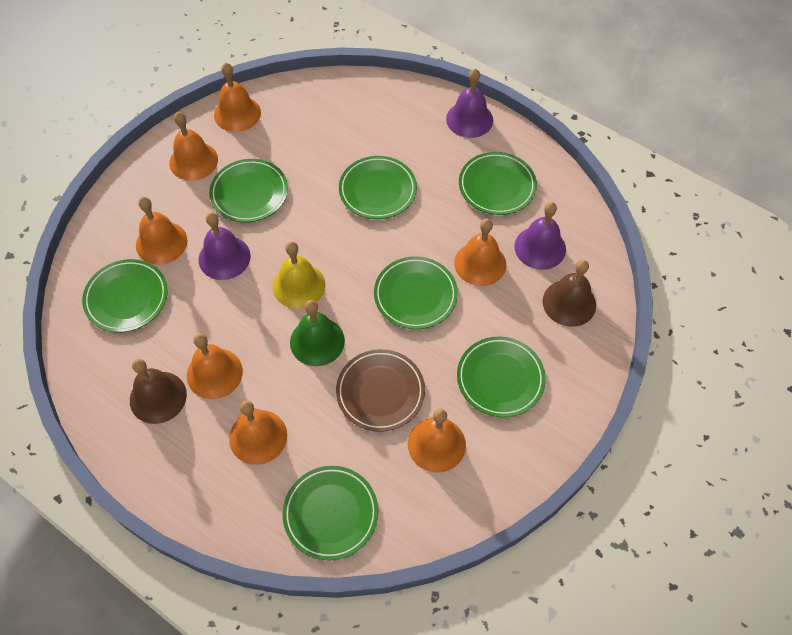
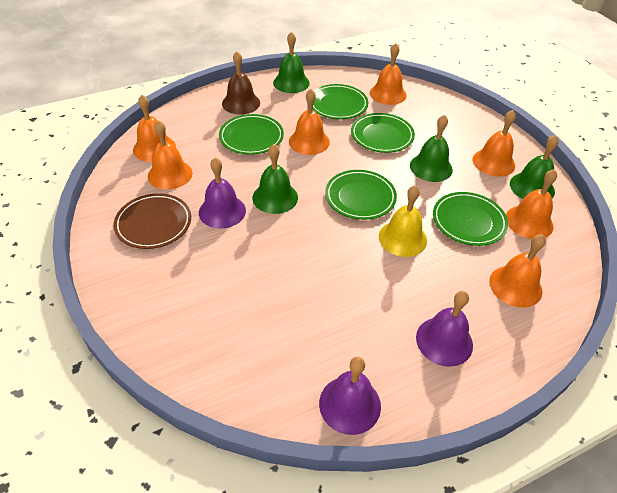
brown bell: [130,359,187,424] [543,260,596,327] = 2 -> [222,51,260,115] = 1
green bell: [290,300,345,366] = 1 -> [253,144,298,214] [273,32,310,93] [410,115,453,182] [510,135,559,199] = 4
green plate: [82,259,168,332] [209,159,288,222] [282,466,378,560] [339,156,417,219] [374,256,458,329] [457,336,546,417] [459,152,537,215] = 7 -> [219,114,284,155] [313,84,368,119] [325,170,397,220] [351,113,415,153] [433,192,508,246] = 5

